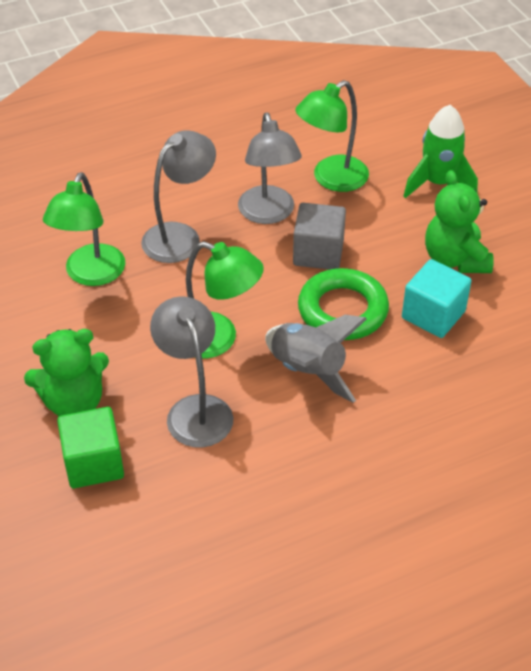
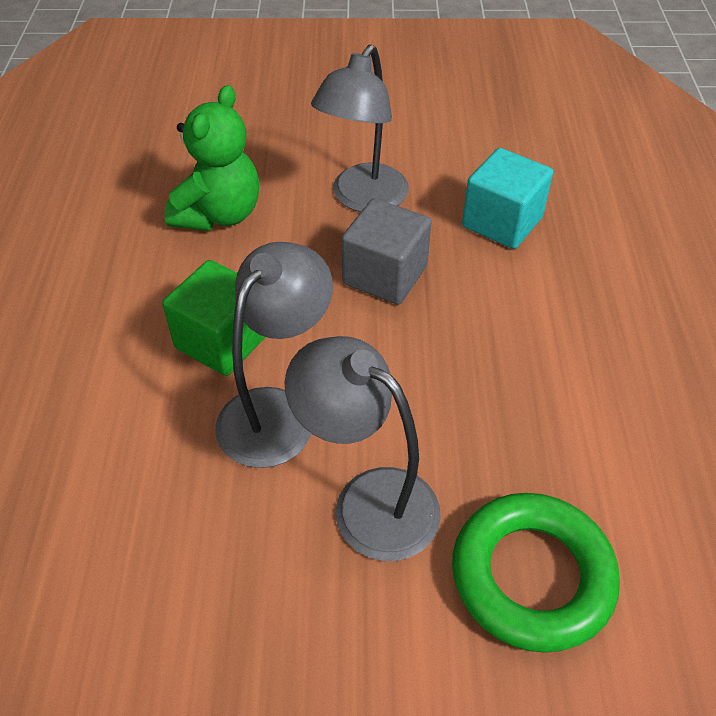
green lamp: [43,172,125,286] [186,241,264,358] [295,80,369,192] = 3 -> none = 0
green rocket: [403,105,478,198] = 1 -> none = 0
green teddy bear: [24,329,109,416] [425,170,494,273] = 2 -> [164,85,259,231] = 1
grey rocket: [265,315,367,403] = 1 -> none = 0

